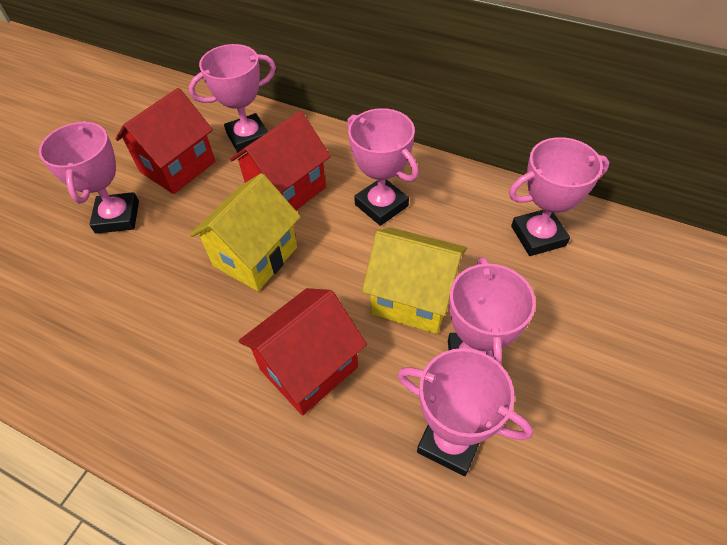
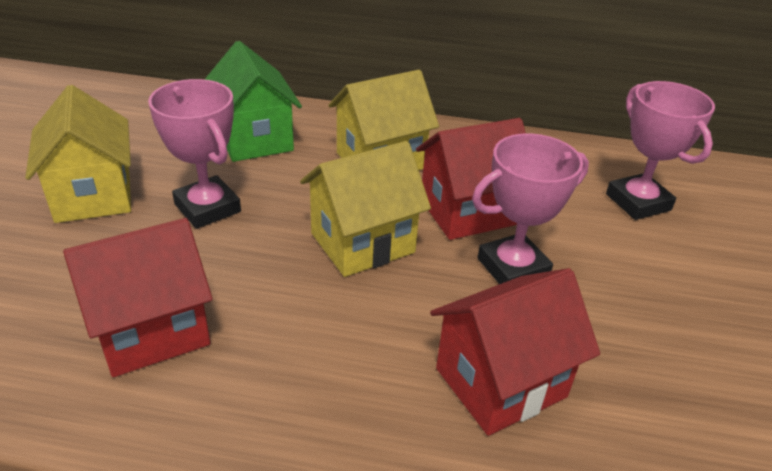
green house: none = 0 -> [204,41,302,162] = 1
pink trophy: [39,121,139,234] [189,44,276,153] [347,108,419,226] [397,348,533,476] [448,257,536,364] [509,137,610,256] = 6 -> [148,79,241,229] [472,133,589,284] [606,81,715,220] = 3
yellow house: [190,173,301,291] [362,227,467,334] = 2 -> [25,85,131,223] [300,141,431,277] [328,70,439,170] = 3

